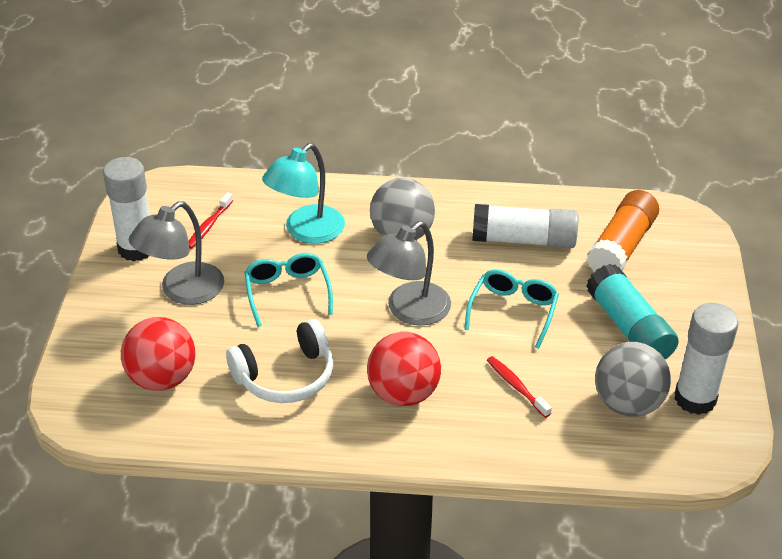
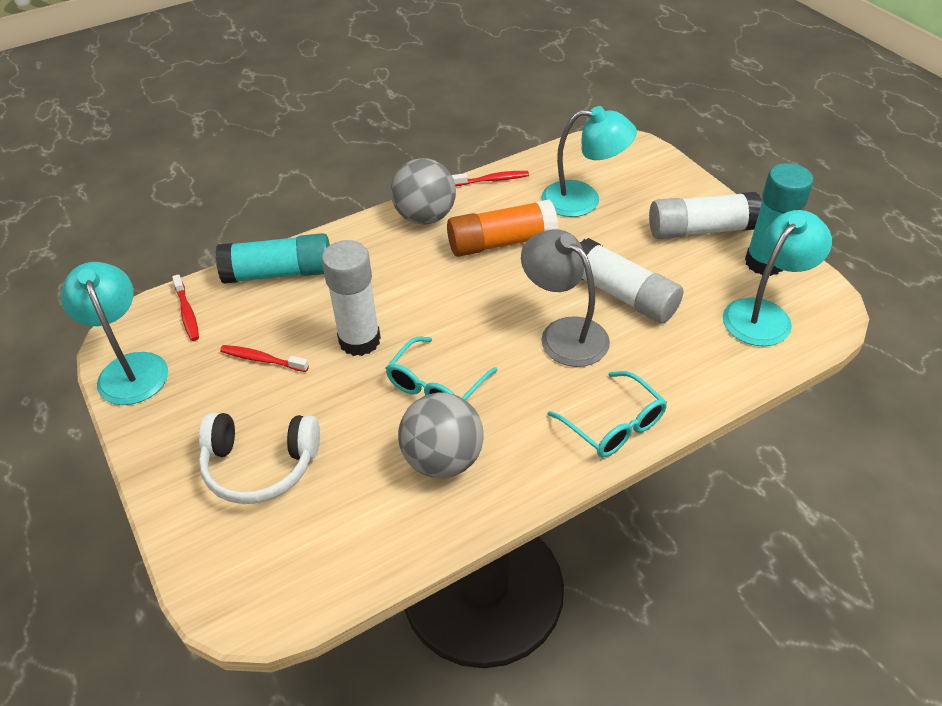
grey lamp: [129,201,224,305] [367,221,451,326] = 2 -> [521,229,610,367] = 1
red ball: [121,317,196,391] [367,332,441,406] = 2 -> none = 0
red toothbrush: [188,192,233,249] [487,356,552,418] = 2 -> [172,274,199,341] [220,345,309,372] [452,171,529,186] = 3
turquoise glue stick: [586,264,679,360] = 1 -> [216,233,330,284] [745,163,814,276] = 2
turquoise lamp: [262,143,345,244] = 1 -> [61,262,168,405] [541,106,637,217] [723,210,832,346] = 3

